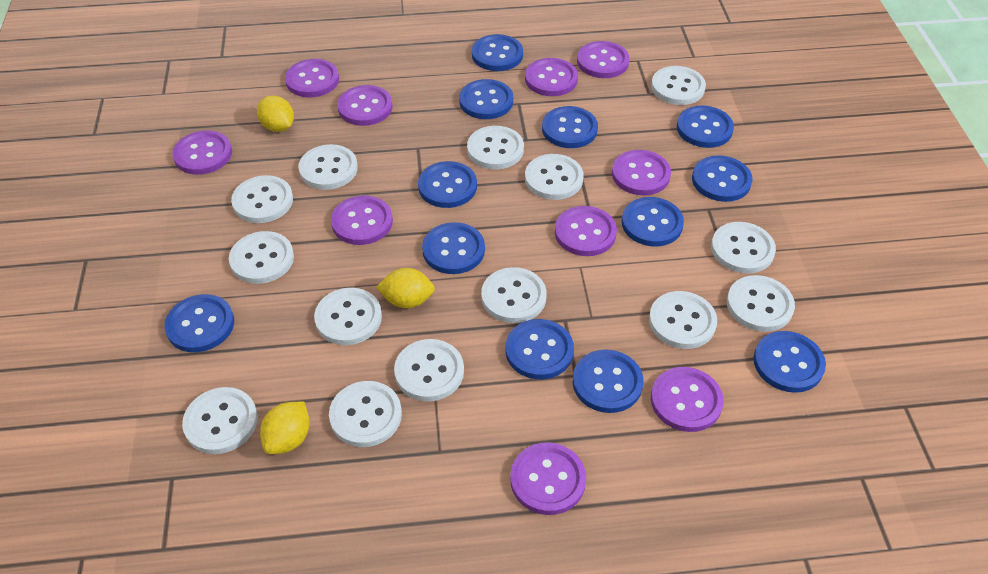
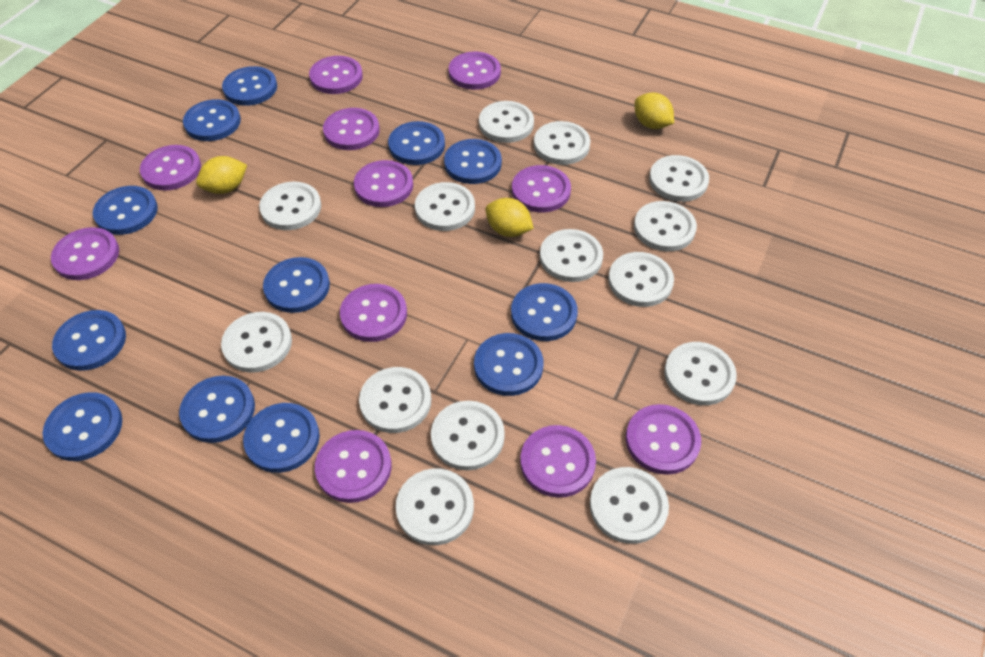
purple button: [172,130,232,175] [285,59,339,97] [331,195,393,245] [337,85,393,126] [510,442,586,515] [525,58,578,96] [555,206,617,256] [577,41,630,78] [612,150,671,195] [651,367,724,432] = 10 -> [51,227,119,280] [140,145,201,191] [309,56,363,94] [315,430,392,503] [323,108,379,150] [340,284,407,342] [354,160,413,207] [449,52,501,90] [512,165,571,213] [520,425,596,498] [626,404,701,475] = 11

